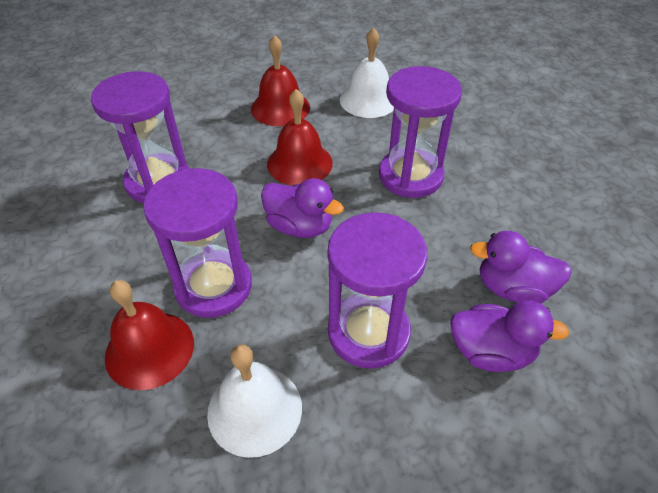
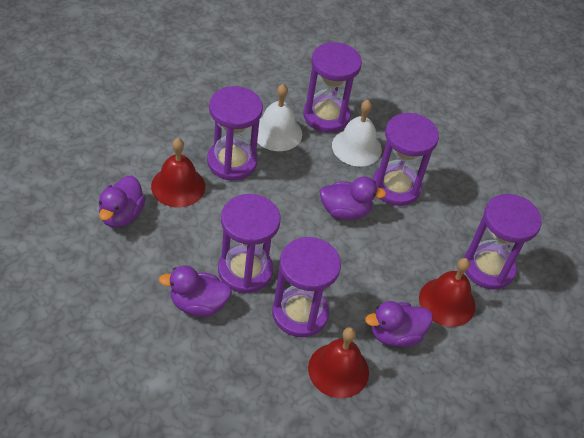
purple duck: [261,178,344,238] [450,300,569,372] [470,231,572,304] = 3 -> [99,175,146,228] [159,266,232,317] [320,177,386,220] [365,301,433,347] = 4
purple hourglass: [91,71,189,203] [143,168,252,318] [328,212,427,369] [379,66,462,198] = 4 -> [207,86,263,181] [218,194,281,293] [272,237,341,337] [303,42,362,132] [372,113,439,206] [464,194,542,289] = 6

